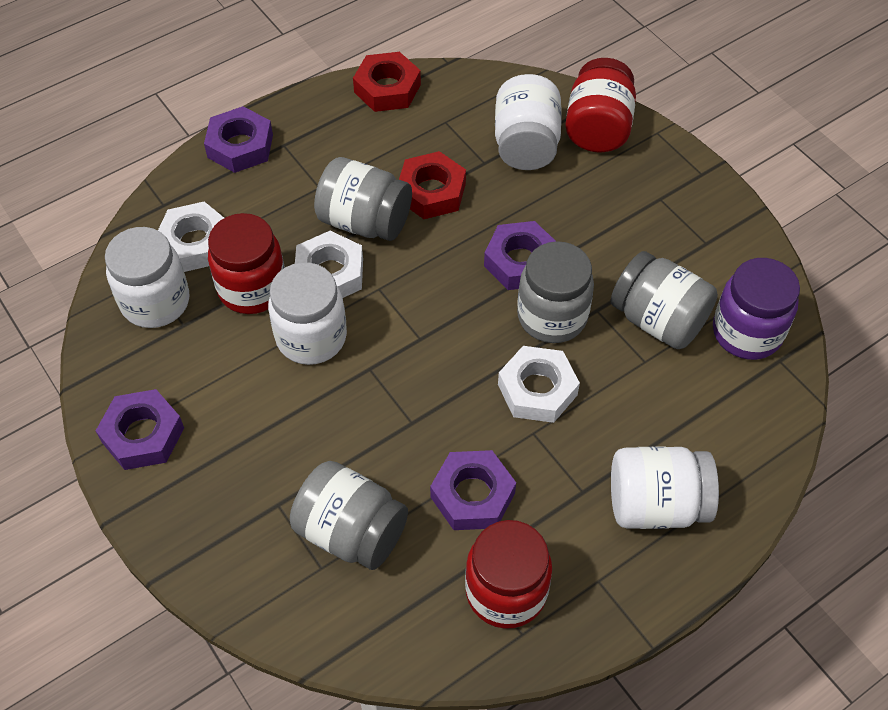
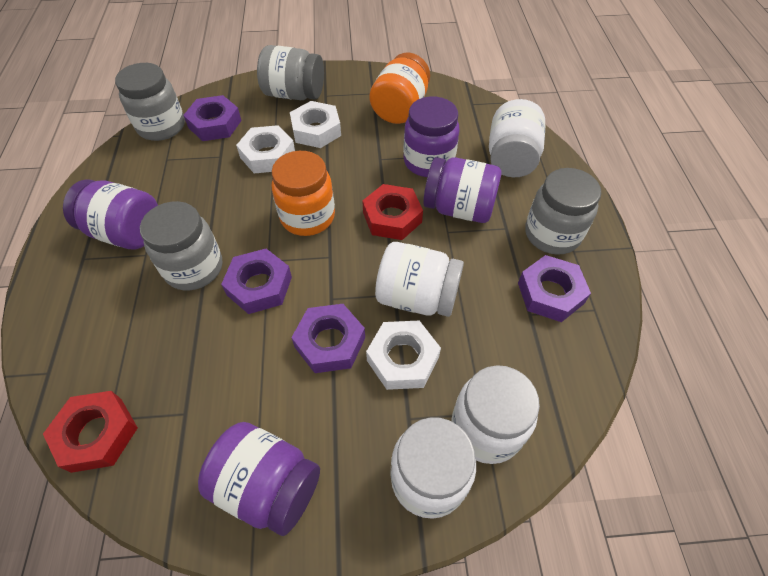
orange jar: none = 0 -> [272,151,335,236] [369,53,430,124] = 2
purple jar: [713,258,800,360] = 1 -> [63,179,158,249] [198,422,320,536] [403,96,459,177] [423,157,501,223] = 4
red jar: [208,213,285,314] [465,520,552,629] [565,58,636,152] = 3 -> none = 0

